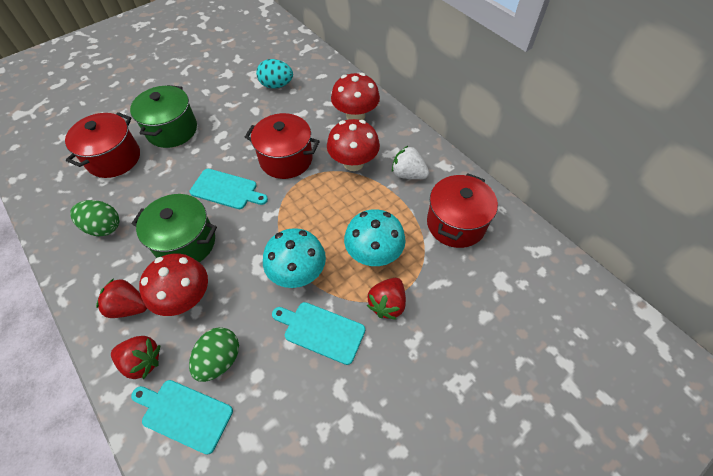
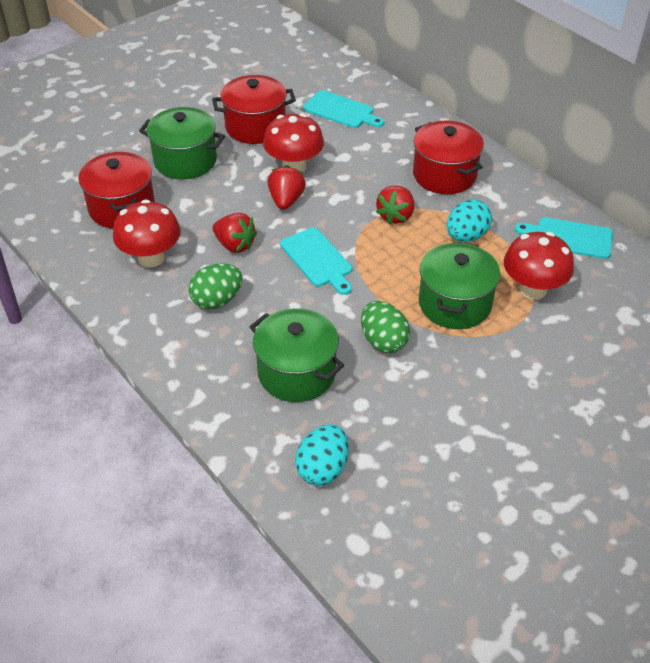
green pot: [130,85,197,148] [131,194,217,262] = 2 -> [139,107,225,179] [249,308,344,402] [419,241,500,329] = 3
turquoise egg: [256,59,293,88] = 1 -> [295,424,349,486] [447,199,492,242] = 2
turquoise mushroom: [263,228,326,288] [344,209,406,266] = 2 -> none = 0
white strawberry: [392,146,429,179] = 1 -> none = 0

